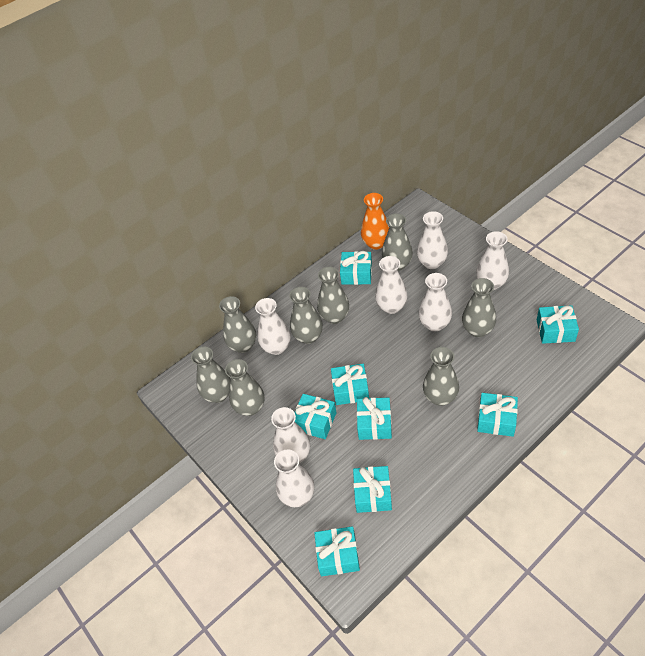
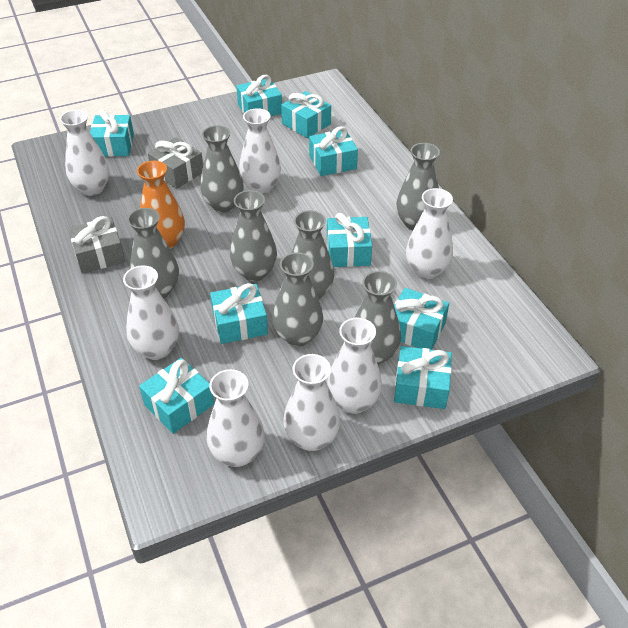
grey gift: none = 0 -> [68,216,125,274] [148,137,203,189] = 2
grey vase: [191,347,231,403] [219,296,256,353] [225,359,264,416] [289,287,323,344] [317,267,349,324] [382,213,413,271] [423,347,459,406] [462,278,496,337] = 8 -> [127,208,179,299] [200,125,244,213] [230,190,277,281] [272,252,323,346] [291,210,334,300] [354,271,401,365] [396,143,440,230] = 7
turquoise gift: [295,394,337,439] [314,526,360,576] [331,364,369,405] [340,251,372,285] [353,466,392,513] [357,397,392,440] [477,393,518,437] [537,305,579,344] = 8 -> [90,109,134,157] [139,358,214,434] [210,283,268,344] [236,75,282,117] [281,91,331,138] [309,126,358,176] [327,213,372,267] [394,288,449,350] [394,346,452,409] = 9

